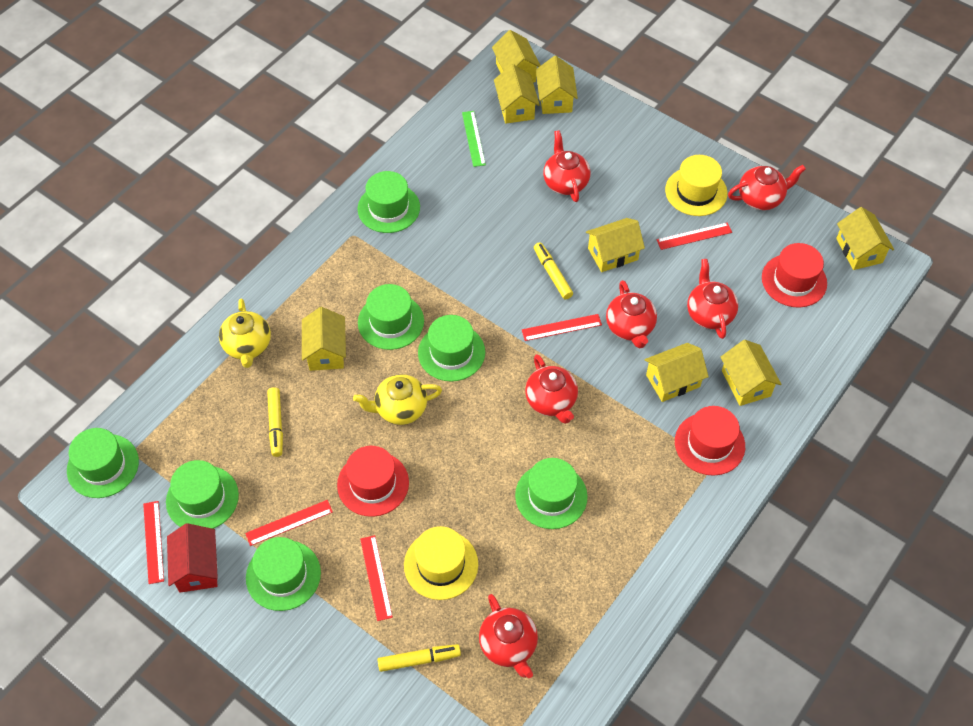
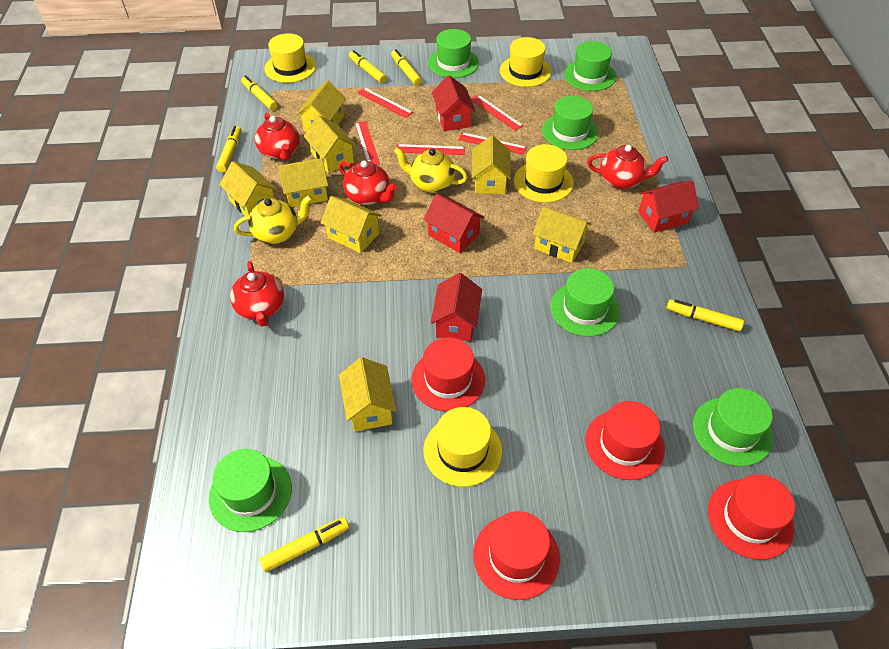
green hat: [67,428,139,498] [166,460,239,529] [246,537,321,611] [357,171,420,233] [358,284,424,350] [418,315,485,381] [515,458,588,529] = 7 -> [209,449,292,532] [428,29,479,78] [542,96,598,150] [550,268,620,337] [564,41,616,91] [693,388,773,466] = 6
green ruler: [462,111,486,167] = 1 -> none = 0
red hat: [337,446,409,517] [675,406,745,476] [762,243,827,308] = 3 -> [411,337,485,411] [473,511,560,600] [586,401,665,480] [708,474,795,560] = 4
red house: [167,523,218,593] = 1 -> [423,194,485,253] [431,273,482,341] [432,75,476,131] [638,180,699,233] = 4
red teapot: [479,594,538,678] [525,354,578,424] [543,130,590,202] [606,280,657,348] [687,259,738,339] [728,165,806,210] = 6 -> [230,261,284,327] [255,113,300,161] [339,161,397,205] [587,145,668,189] = 4
yellow hat: [404,526,478,600] [665,155,728,216] = 2 -> [264,33,316,83] [424,407,502,487] [500,37,552,87] [514,144,574,203] = 4
yellow marker: [267,387,283,457] [378,644,461,672] [534,242,573,299] = 3 -> [216,126,242,172] [241,75,277,110] [259,517,349,572] [349,50,387,83] [391,49,422,86] [667,299,744,331] = 6

